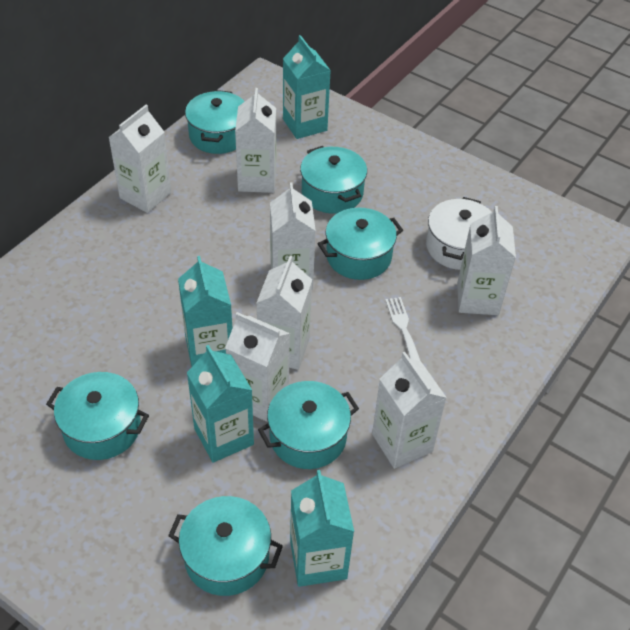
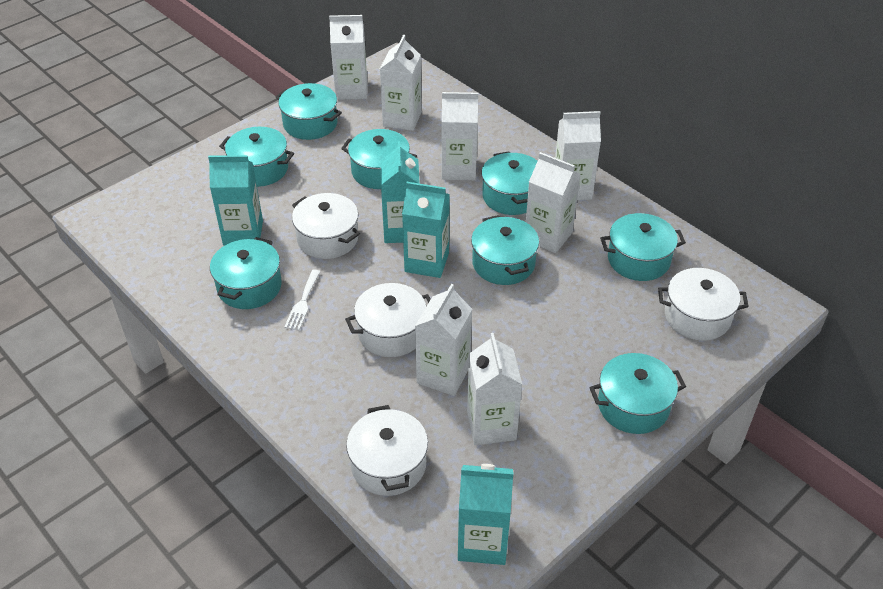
turquoise pot: [46,372,149,460] [168,496,283,596] [185,90,245,154] [258,381,359,469] [300,146,367,214] [317,208,403,280] = 6 -> [210,237,282,309] [219,127,294,187] [276,83,342,140] [341,129,417,189] [471,215,539,285] [482,151,537,215] [589,353,686,434] [600,213,686,281] = 8
white pot: [426,197,492,270] = 1 -> [292,193,360,259] [345,283,431,357] [346,405,428,496] [658,268,749,341] = 4

